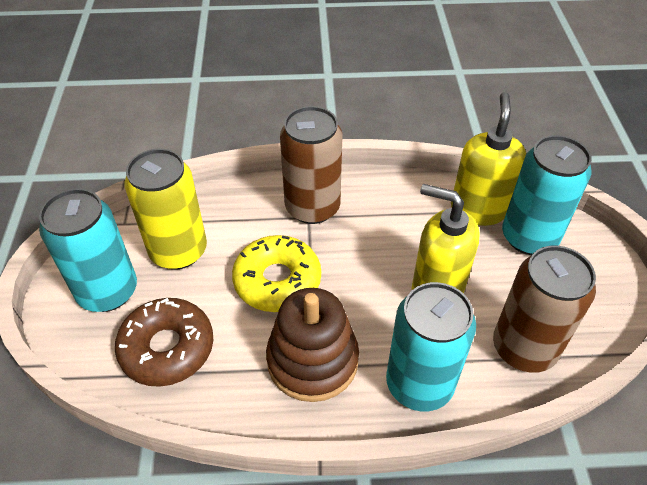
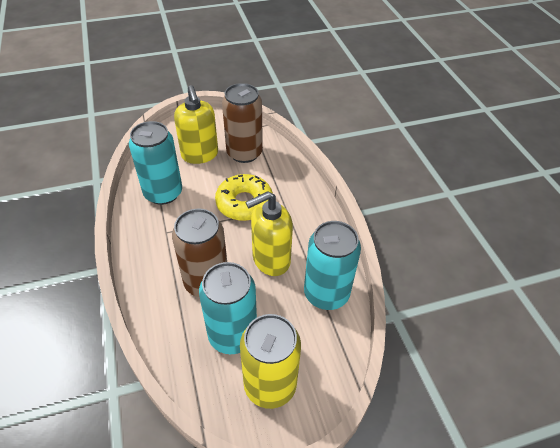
brown donut: [115,298,213,387] = 1 -> none = 0
brown stacking toy: [266,288,359,402] = 1 -> none = 0

